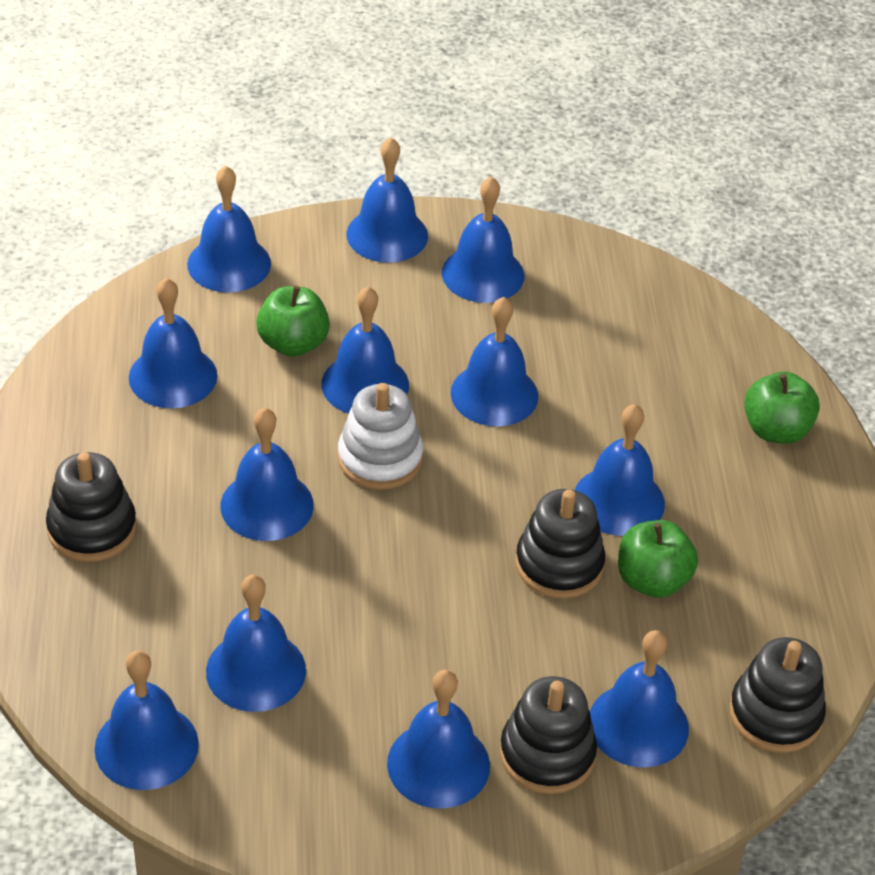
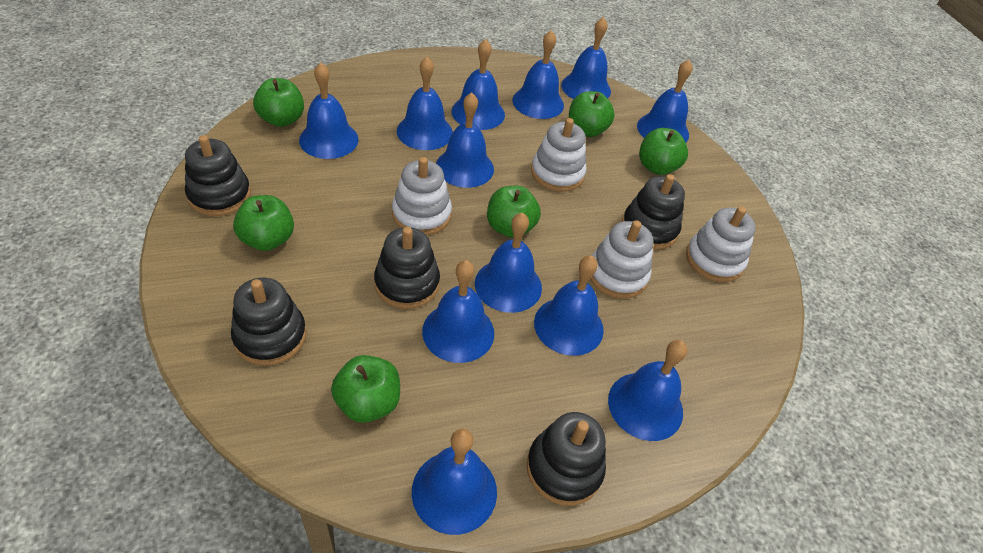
black stacking toy: [46,452,137,562] [500,676,597,794] [516,489,605,599] [729,637,826,753] = 4 -> [185,135,251,216] [231,278,307,366] [374,227,440,309] [527,412,606,506] [622,174,685,250] = 5
green apple: [256,286,330,357] [618,520,698,598] [744,371,820,444] = 3 -> [233,195,294,251] [253,78,304,127] [331,355,400,423] [487,186,541,238] [569,91,615,137] [639,128,688,175] = 6
white stacking toy: [338,383,423,490] = 1 -> [392,157,452,235] [531,118,587,192] [590,220,653,299] [686,206,756,282] = 4

